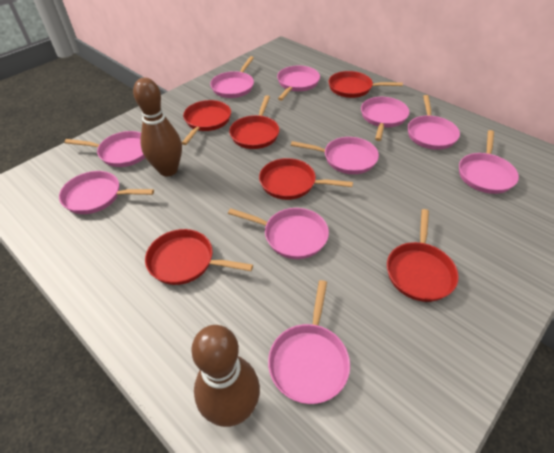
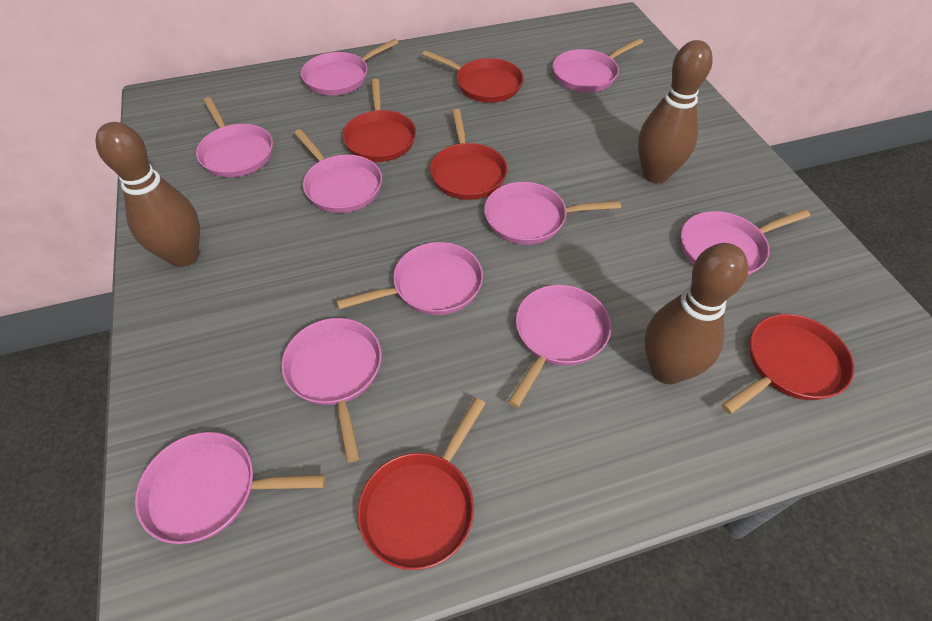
brown bowling pin: [133,78,182,177] [191,325,260,427] = 2 -> [95,122,200,267] [638,40,713,183] [645,243,748,384] = 3
red pan: [145,229,253,285] [182,100,231,145] [229,95,279,149] [259,158,353,200] [329,71,403,98] [387,209,459,302] = 6 -> [342,79,416,162] [358,398,486,570] [422,50,523,103] [430,109,507,200] [722,314,854,414] = 5

